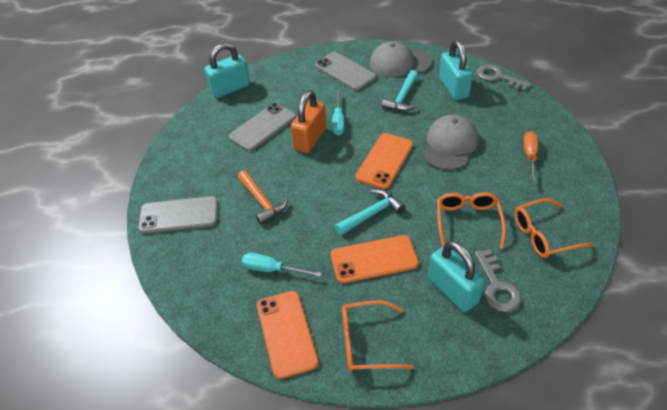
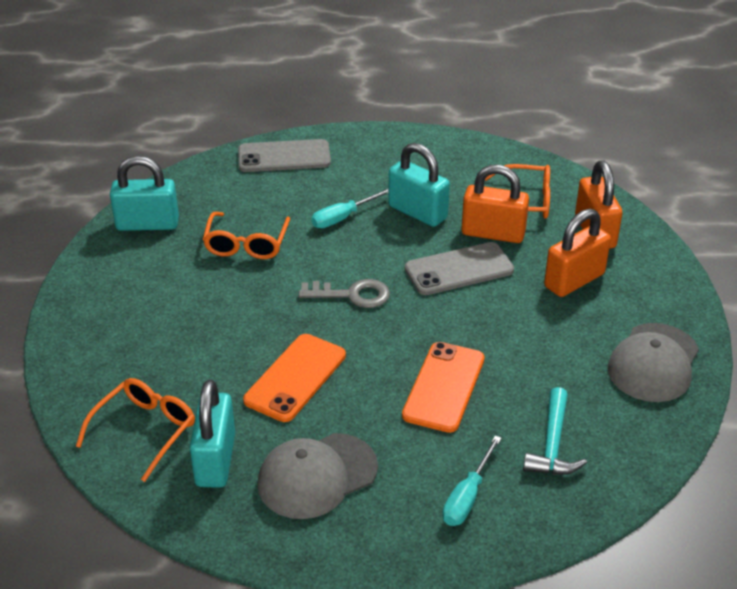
grey key: [475,249,521,312] [477,64,531,91] = 2 -> [298,279,390,308] = 1
grey phone: [138,196,218,234] [229,103,296,151] [315,52,376,91] = 3 -> [238,139,331,172] [405,242,514,295] = 2
orange hammer: [238,170,288,225] = 1 -> none = 0
orange padlock: [291,90,326,153] = 1 -> [461,165,529,243] [544,209,611,297] [575,161,623,249] = 3
orange phone: [257,291,319,379] [330,235,419,283] [355,133,413,189] = 3 -> [243,334,346,422] [402,342,485,433] = 2
orange screwdriver: [523,131,538,185] = 1 -> none = 0
turquoise hammer: [335,189,405,235] [382,70,418,111] = 2 -> [523,387,587,475] = 1

